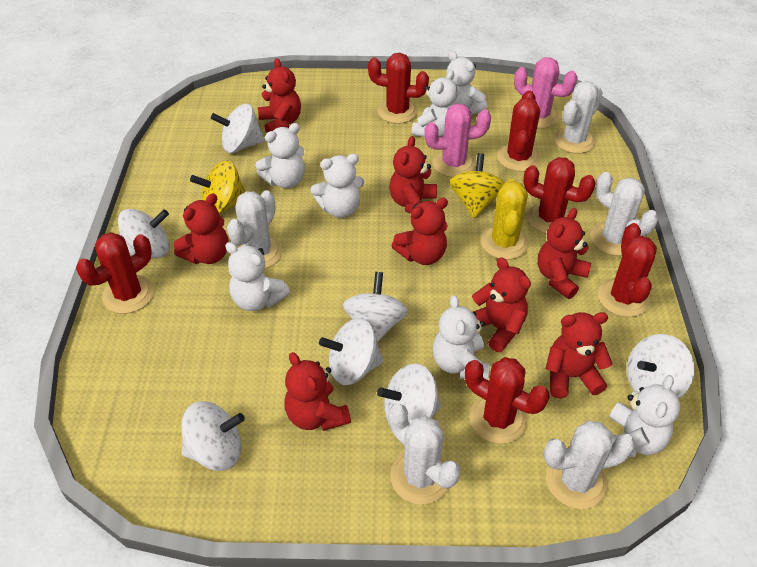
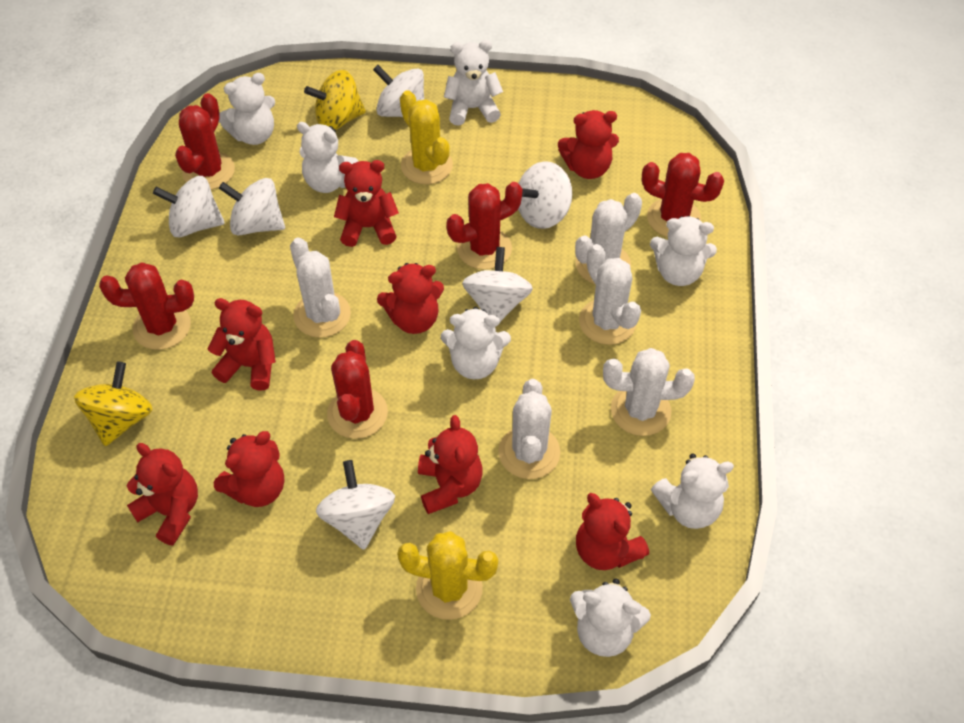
pink cactus: [424,104,491,177] [514,57,578,128] = 2 -> none = 0
red cactus: [76,232,154,314] [368,53,429,124] [465,357,550,444] [497,90,541,172] [523,157,596,234] [598,223,657,317] = 6 -> [99,262,194,350] [175,93,235,190] [327,340,388,439] [446,182,523,270] [642,153,724,237] = 5
white spinning top: [118,209,169,258] [181,401,245,471] [211,104,265,153] [319,318,384,385] [343,272,408,342] [377,363,441,424] [627,334,695,399] = 7 -> [153,176,225,237] [219,178,285,236] [316,460,395,550] [373,65,425,117] [462,247,533,323] [518,161,572,229] = 6
yellow cactus: [481,179,529,260] = 1 -> [397,531,498,620] [400,90,453,184] = 2

